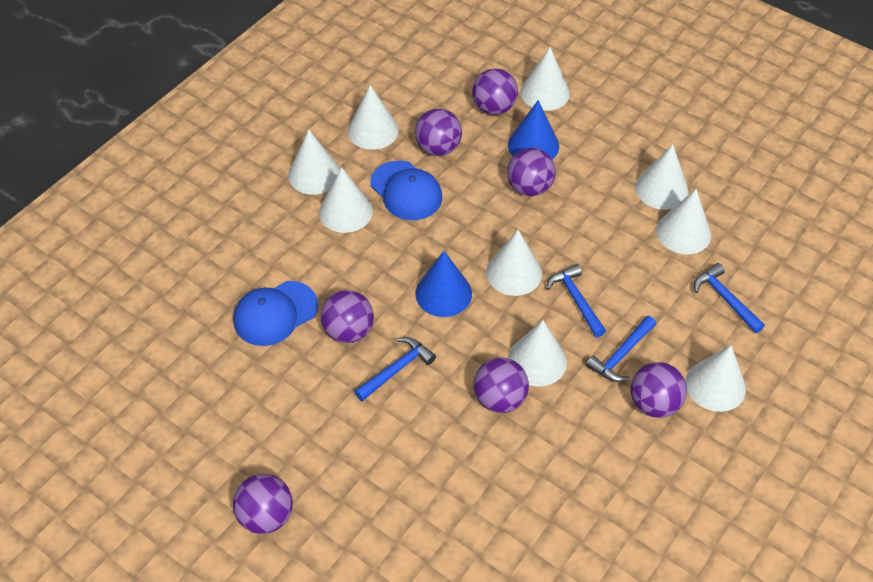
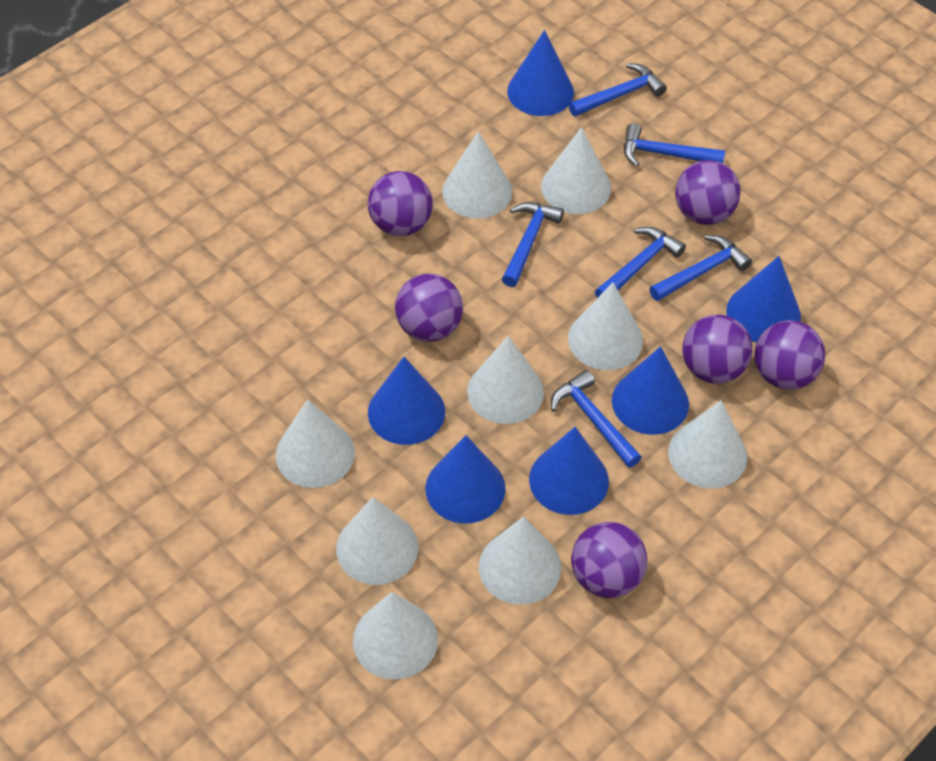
blue cap: [233,281,318,346] [370,161,442,220] = 2 -> none = 0
blue cone: [415,251,472,317] [508,100,559,159] = 2 -> [368,357,445,445] [425,435,506,524] [507,30,574,116] [529,427,609,515] [612,346,689,435] [726,256,801,342] = 6
blue hammer: [354,337,436,401] [546,264,606,337] [586,316,656,382] [694,263,765,333] = 4 -> [502,202,564,287] [551,370,641,468] [569,63,667,117] [595,227,686,298] [624,123,725,167] [649,235,752,301] = 6
purple ball: [233,474,293,534] [321,290,374,343] [415,109,462,156] [472,68,518,115] [474,358,529,413] [507,148,556,196] [630,362,687,418] = 7 -> [368,171,433,236] [395,274,463,342] [571,522,647,598] [675,160,741,225] [682,314,753,384] [754,320,825,390] = 6

